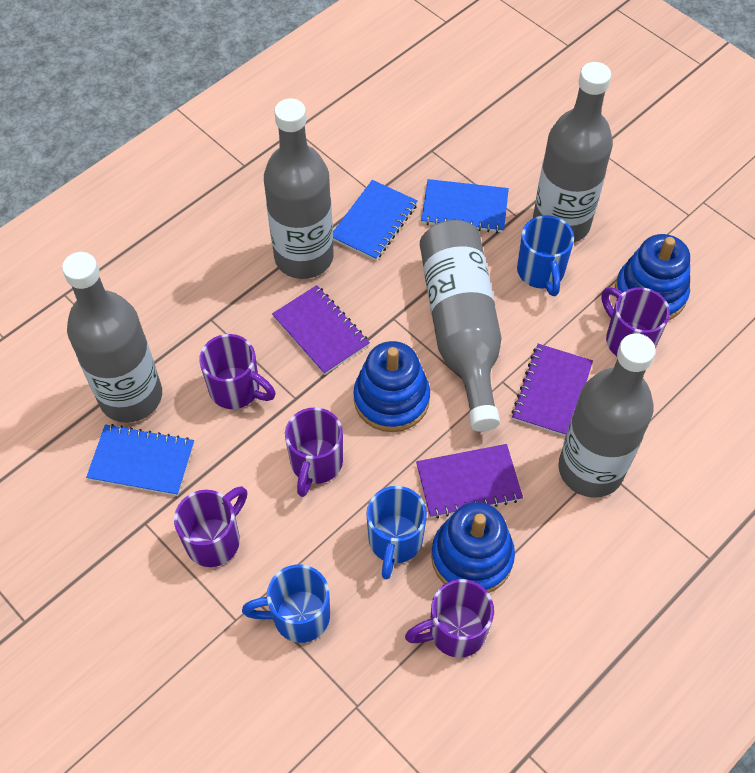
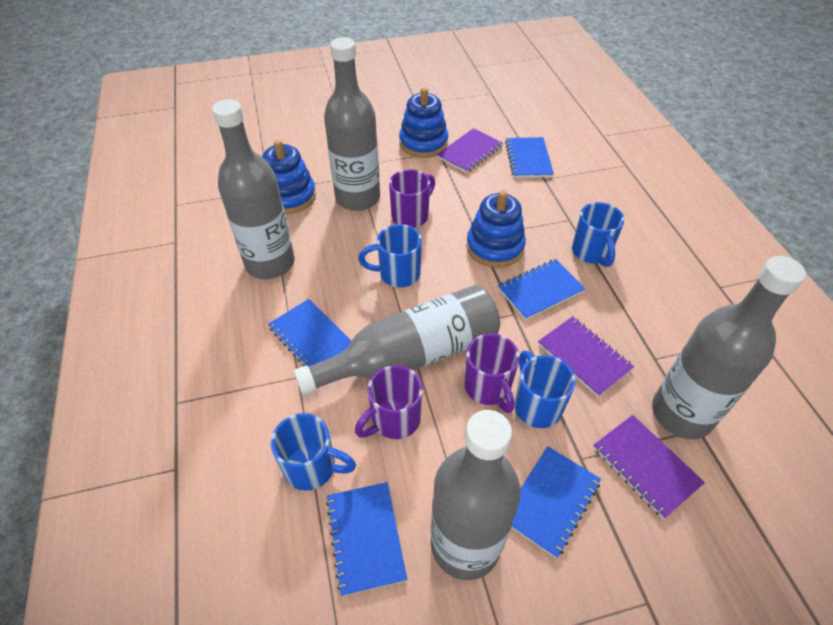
blue mug: [242,564,330,643] [366,486,427,580] [517,215,574,296] = 3 -> [271,413,356,491] [358,224,422,287] [514,351,576,428] [572,202,625,267] = 4
blue notebook: [86,424,194,496] [333,180,418,261] [421,179,509,233] = 3 -> [268,299,352,367] [326,482,407,596] [498,259,585,320] [505,137,554,178] [511,446,601,558] = 5
purple mug: [174,486,247,567] [199,334,276,409] [285,407,343,497] [405,579,494,658] [602,287,670,356] = 5 -> [355,365,423,439] [389,169,435,228] [464,333,519,413] = 3

